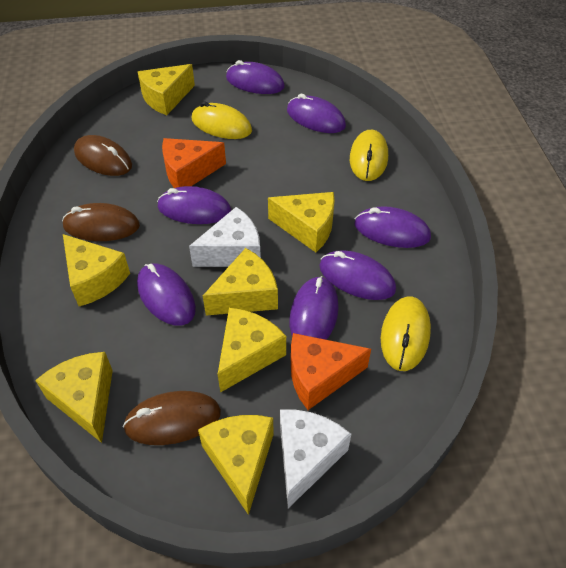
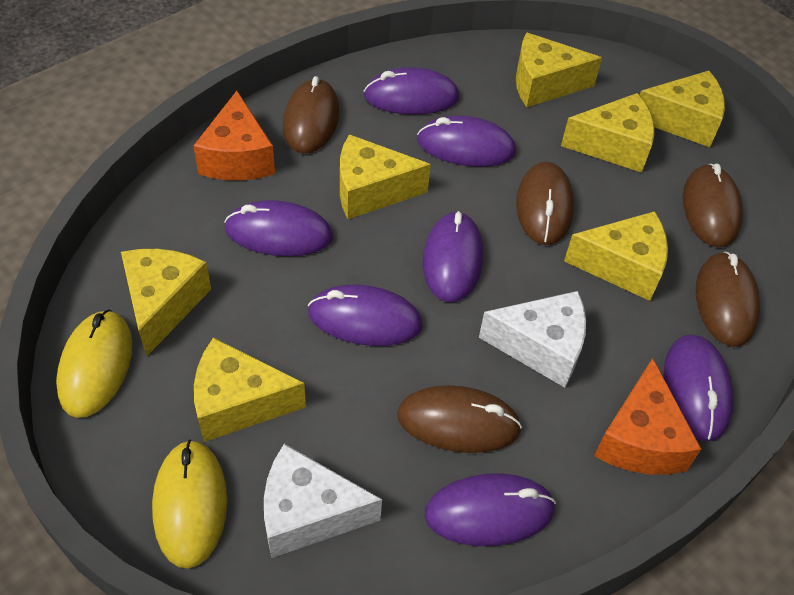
brown mouse: [62,203,140,241] [74,135,132,176] [123,391,221,445] = 3 -> [283,76,339,153] [397,385,522,453] [516,162,574,245] [683,164,743,247] [696,252,760,347] = 5
yellow mouse: [192,101,252,139] [350,130,388,181] [381,296,431,371] = 3 -> [56,309,132,418] [152,440,227,569] = 2

